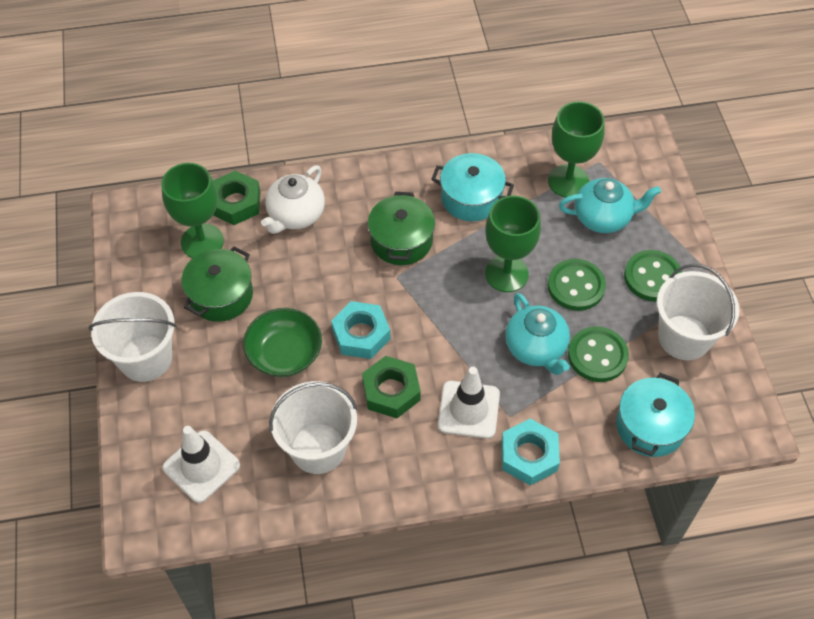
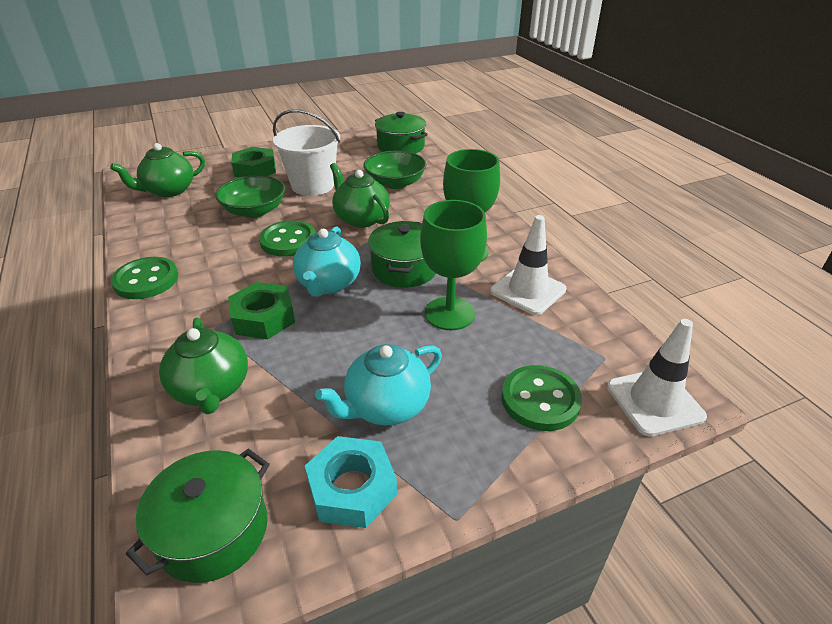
green bowl: [243,308,322,377] = 1 -> [215,175,285,218] [364,151,426,189] = 2
green goblet: [161,163,224,258] [485,195,541,292] [548,101,605,197] = 3 -> [420,200,487,330] [443,149,500,262] = 2
green pot: [181,246,253,322] [368,192,435,265] = 2 -> [126,448,270,583] [368,221,436,288] [375,112,428,154] = 3
green teapot: none = 0 -> [110,143,205,197] [159,318,248,414] [330,163,390,228] = 3
turquoise nut: [331,301,390,359] [502,419,560,485] = 2 -> [305,436,397,528] = 1
turquoise pot: [431,153,514,221] [616,373,695,457] = 2 -> none = 0
white bucket: [89,292,176,382] [269,381,357,474] [657,264,739,360] = 3 -> [273,109,340,196] = 1
white teapot: [261,165,325,234] = 1 -> none = 0

